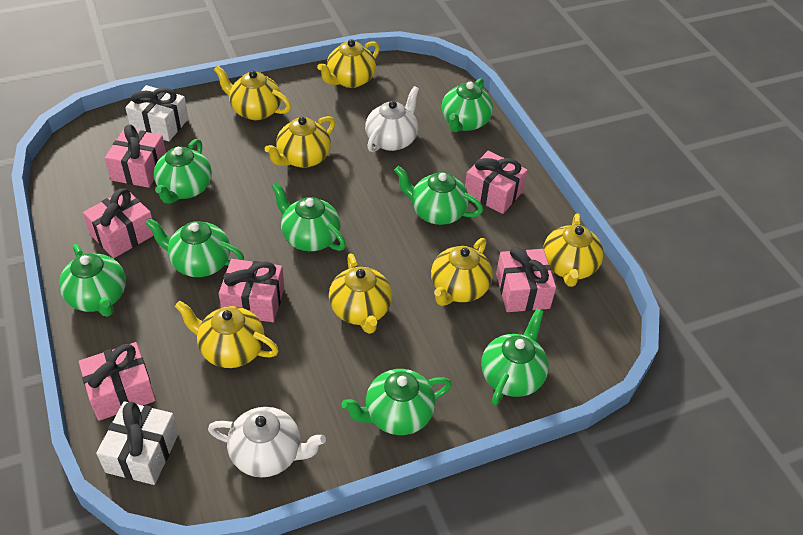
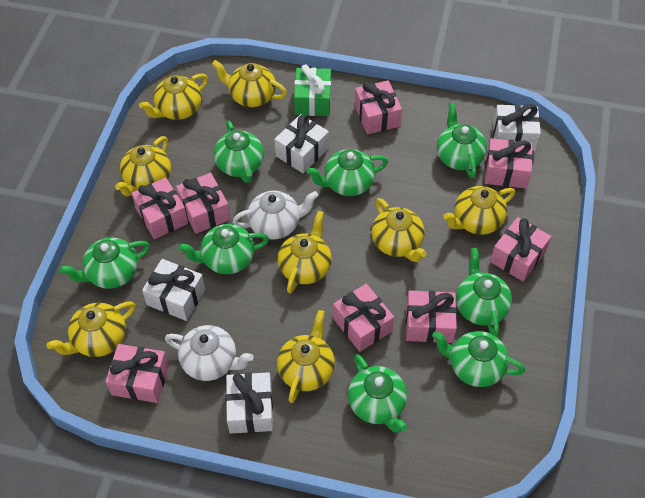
green gift: none = 0 -> [294,64,331,116] = 1
pink gift: [79,342,156,421] [83,188,154,258] [105,124,166,188] [219,259,284,322] [465,151,528,214] [496,247,556,312] = 6 -> [105,344,169,403] [131,177,188,239] [176,173,230,234] [333,284,394,352] [355,80,402,134] [406,291,457,343] [485,138,533,189] [490,217,551,282] = 8
white gift: [96,401,179,485] [125,85,189,141] = 2 -> [142,259,205,321] [226,372,273,434] [274,114,329,173] [493,104,541,151] = 4
yellow teapot: [175,301,279,368] [214,66,291,120] [265,116,335,168] [317,39,380,88] [329,254,392,334] [431,238,493,306] [543,213,604,287] = 7 -> [47,302,136,357] [115,136,171,196] [139,73,208,120] [212,60,287,107] [277,310,335,403] [278,211,332,293] [371,198,427,262] [444,186,515,235] = 8

